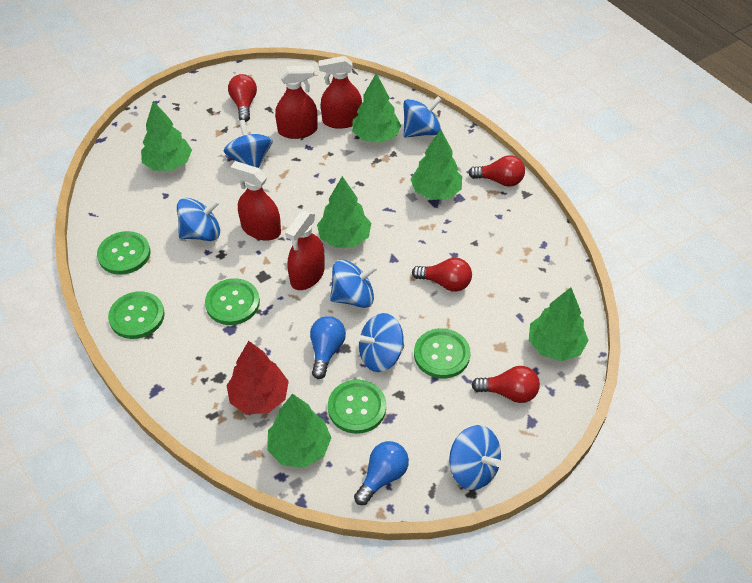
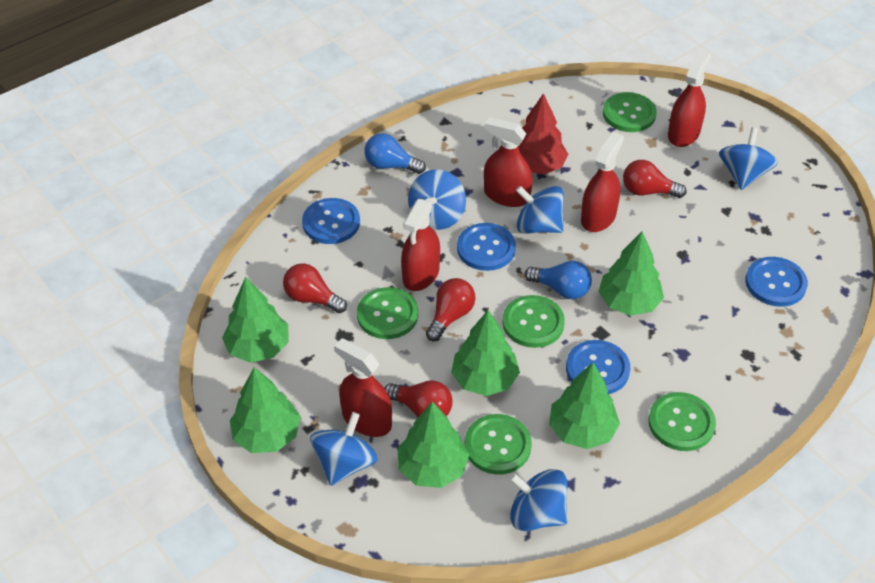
blue button: none = 0 -> [302,198,360,244] [457,223,516,271] [566,340,630,394] [745,257,808,307] = 4
blue spinning top: [177,198,220,241] [224,120,273,168] [330,260,377,308] [356,313,404,372] [404,96,442,138] [449,425,501,490] = 6 -> [310,412,378,486] [408,169,466,230] [509,469,568,531] [516,186,564,234] [719,127,778,190] = 5
red spray bottle: [230,161,281,241] [275,66,318,139] [285,210,325,290] [318,56,362,129] = 4 -> [334,338,392,437] [401,199,440,291] [484,117,533,207] [581,132,624,232] [668,50,711,147] = 5

